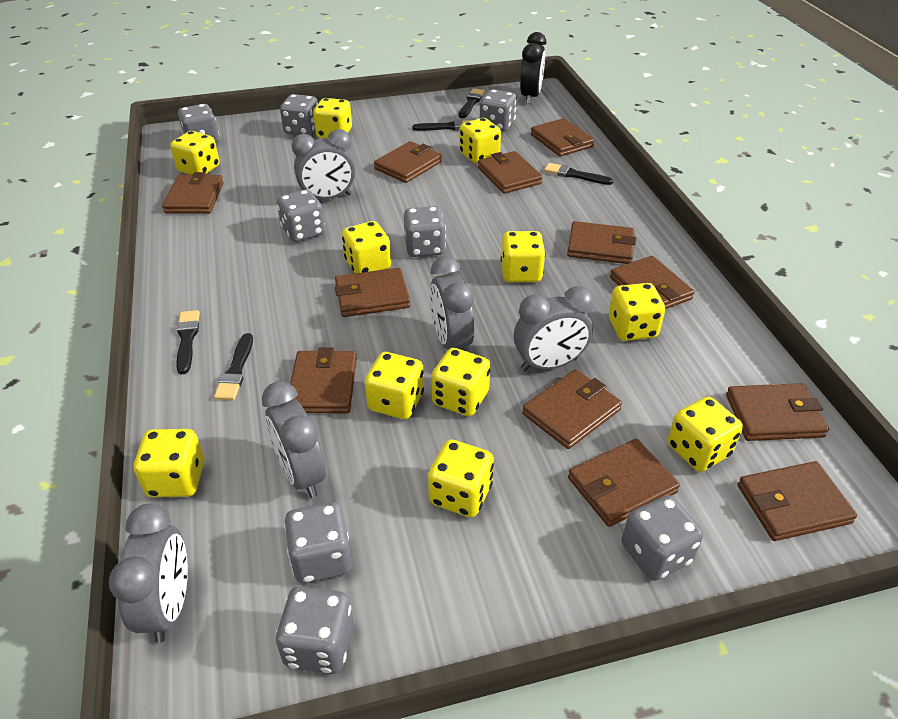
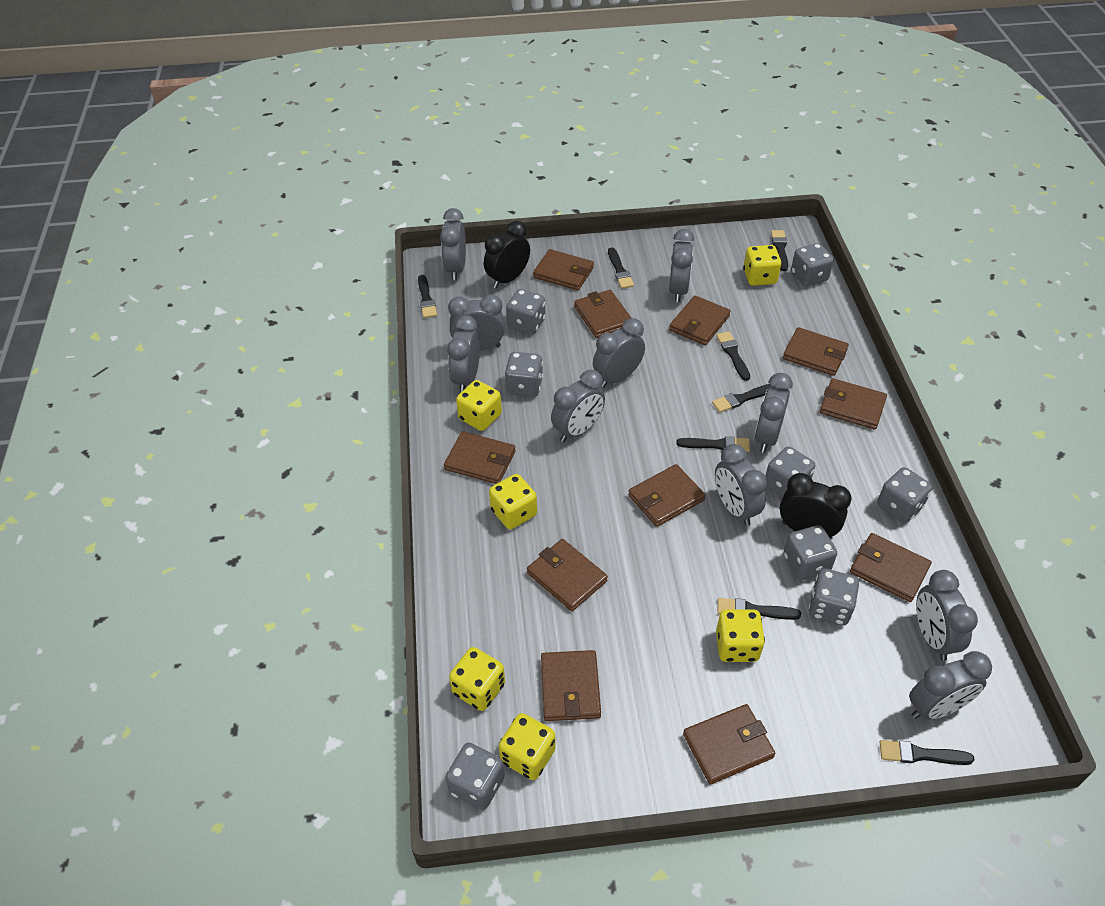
black brush: [176,310,200,374] [214,333,253,400] [412,120,472,131] [459,88,485,118] [544,163,613,185] = 5 -> [418,275,437,318] [608,248,634,289] [677,436,750,452] [712,384,771,412] [716,332,750,381] [717,598,801,620] [771,230,788,271] [879,740,974,765] = 8
black clock: [520,32,547,104] = 1 -> [484,221,530,288] [780,473,851,539] = 2
brown wallet: [162,172,224,214] [290,347,357,413] [335,268,410,317] [374,141,442,183] [478,151,543,194] [522,369,622,449] [531,118,594,157] [567,221,636,264] [568,439,680,527] [610,256,694,309] [726,383,829,441] [738,461,857,541] = 12 -> [444,431,516,484] [527,539,608,611] [533,249,594,290] [541,650,601,721] [574,290,631,338] [628,464,706,527] [669,296,730,345] [683,704,775,785] [783,327,849,376] [820,378,887,430] [850,533,932,602] = 11
grey clock: [109,504,188,643] [262,381,326,498] [292,129,356,199] [430,256,475,350] [514,286,594,371] = 5 -> [440,208,466,280] [447,315,480,393] [448,294,505,350] [551,370,605,442] [593,318,645,388] [669,229,694,302] [715,444,767,526] [755,373,793,453] [909,651,992,720] [916,570,978,661] = 10
yellow dice: [134,429,204,497] [170,131,220,175] [313,98,352,139] [342,221,391,273] [365,352,424,419] [428,439,494,517] [431,348,491,416] [459,118,501,163] [501,231,546,282] [609,283,665,341] [668,396,743,472] = 11 -> [449,647,505,711] [456,380,502,431] [489,474,537,529] [499,713,556,780] [716,609,765,662] [743,245,781,286] = 6

